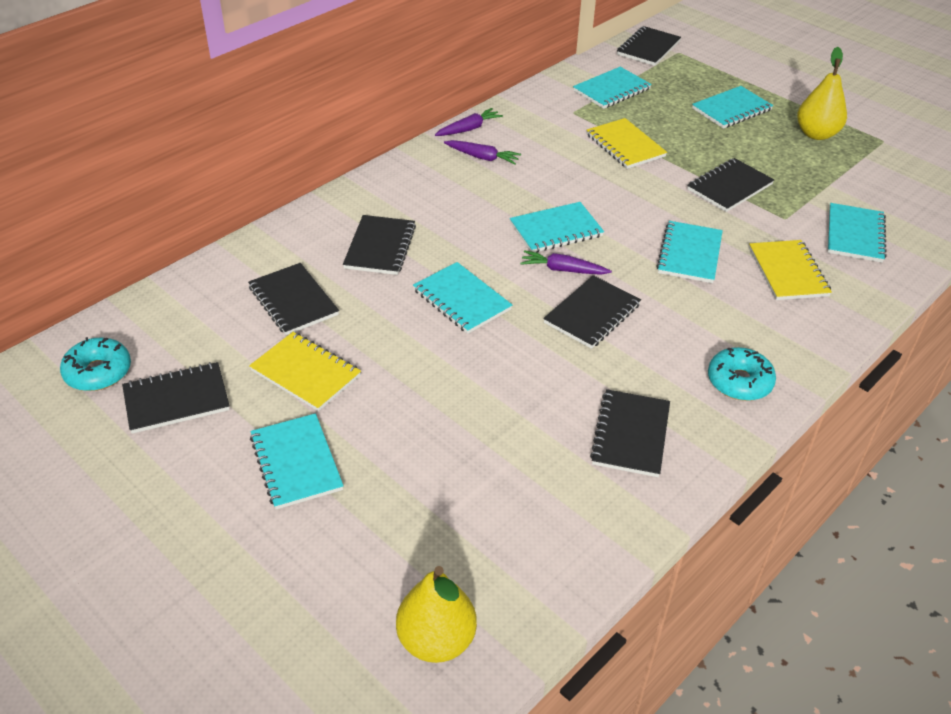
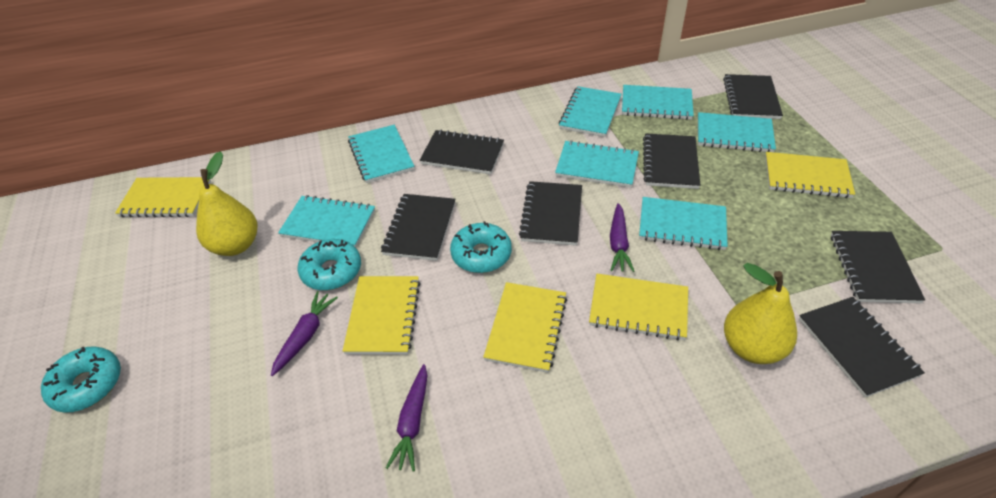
turquoise donut: [60,337,131,391] [708,347,776,401] = 2 -> [41,346,121,413] [297,239,361,290] [450,221,512,273] = 3
yellow notebook: [249,332,361,411] [587,118,667,169] [749,240,832,300] = 3 -> [115,177,211,217] [343,276,421,355] [483,282,567,373] [589,274,688,341] [765,152,855,198] = 5

